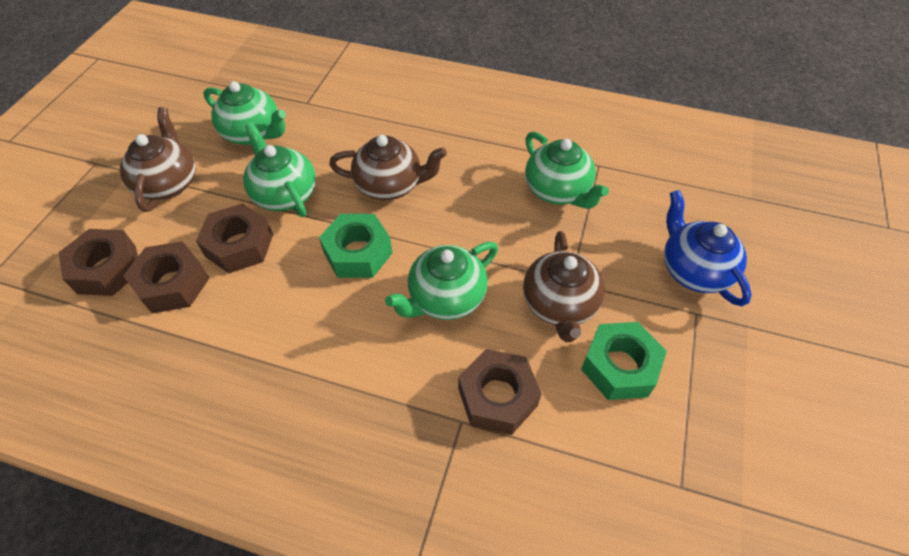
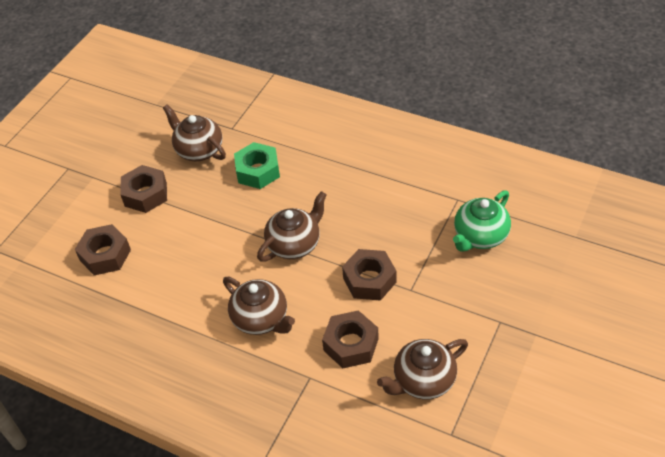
blue teapot: [664,190,752,307] = 1 -> none = 0
brown teapot: [120,107,196,212] [329,135,447,200] [523,231,605,342] = 3 -> [163,104,226,161] [223,277,295,335] [257,191,327,262] [377,339,468,399] = 4
green nut: [319,214,392,278] [581,322,667,400] = 2 -> [234,142,280,189] = 1
green teapot: [204,81,286,145] [243,123,316,217] [385,242,498,320] [525,132,609,209] = 4 -> [453,190,511,252] = 1

